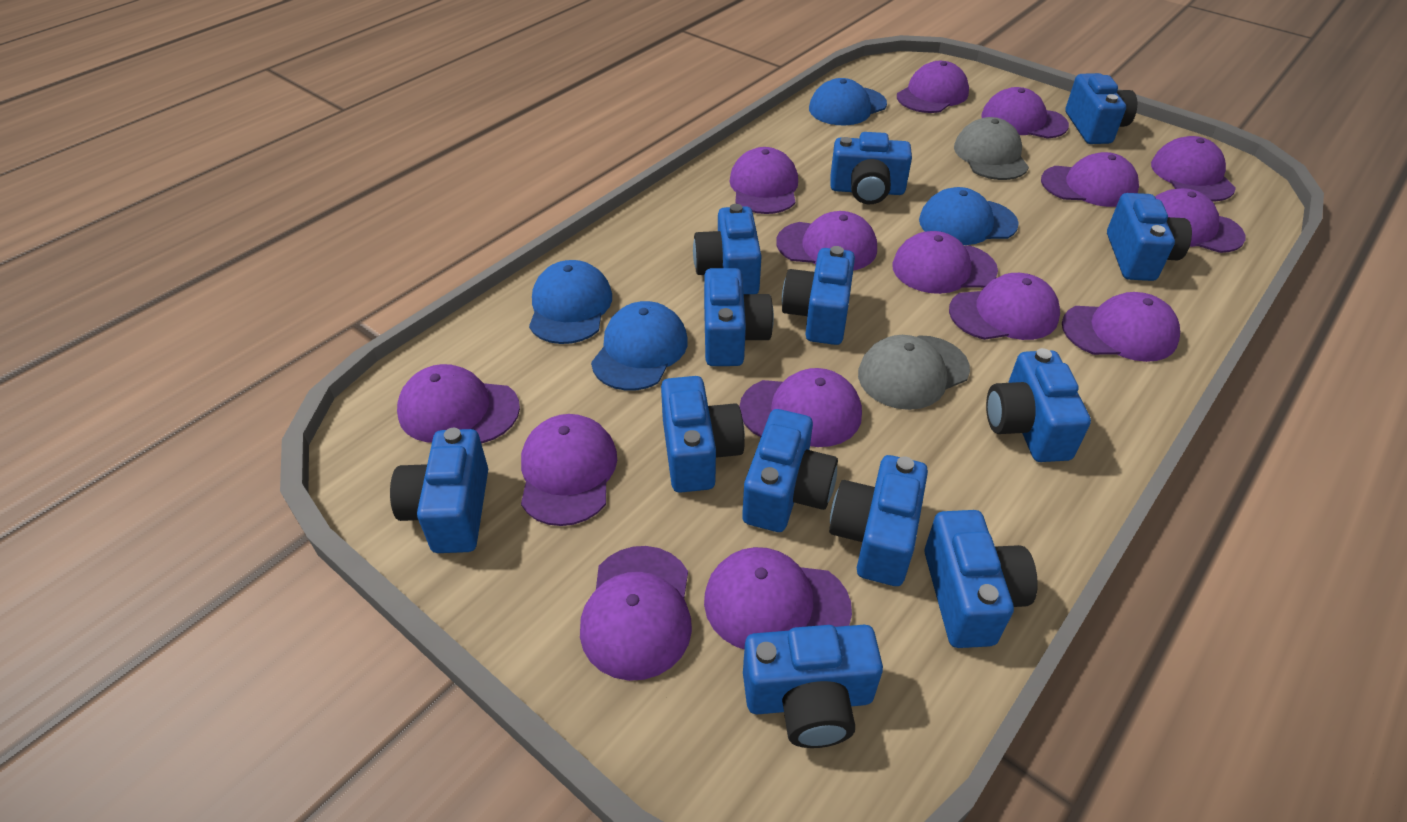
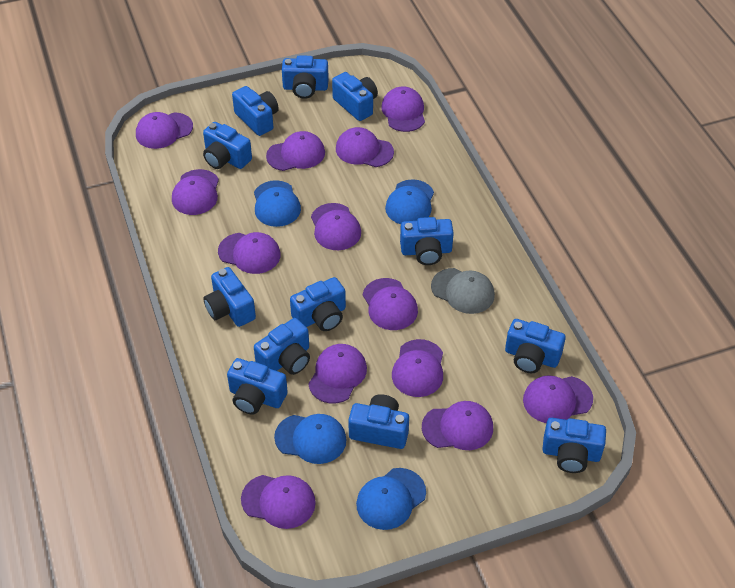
blue camera: [390,428,488,553] [661,376,745,493] [693,204,762,294] [704,268,774,366] [742,409,838,532] [743,625,883,748] [782,246,855,345] [829,455,928,586] [830,132,912,204] [924,510,1038,648] [986,348,1091,462] [1065,73,1137,144] [1107,193,1192,281] = 13 -> [203,122,252,169] [203,267,256,327] [227,358,288,415] [232,86,279,136] [254,318,310,375] [282,55,329,99] [290,277,346,331] [332,72,378,121] [348,394,409,449] [400,217,454,265] [505,319,566,373] [542,418,606,473] = 12
grey cap: [858,335,970,410] [954,117,1029,180] = 2 -> [431,268,495,314] = 1
purple cap: [397,364,520,443] [521,414,617,526] [580,546,692,681] [704,547,852,649] [729,147,798,214] [739,368,862,447] [776,211,877,270] [892,231,998,294] [897,61,969,113] [949,273,1060,340] [981,87,1069,139] [1041,152,1139,207] [1062,292,1180,362] [1151,136,1236,202] [1155,188,1246,253] = 15 -> [136,112,193,149] [172,169,219,215] [218,232,281,274] [241,475,316,529] [266,131,325,171] [308,344,367,403] [311,203,361,250] [336,127,394,167] [363,278,418,330] [381,87,425,132] [392,339,443,397] [422,401,493,450] [523,375,593,423] = 13

